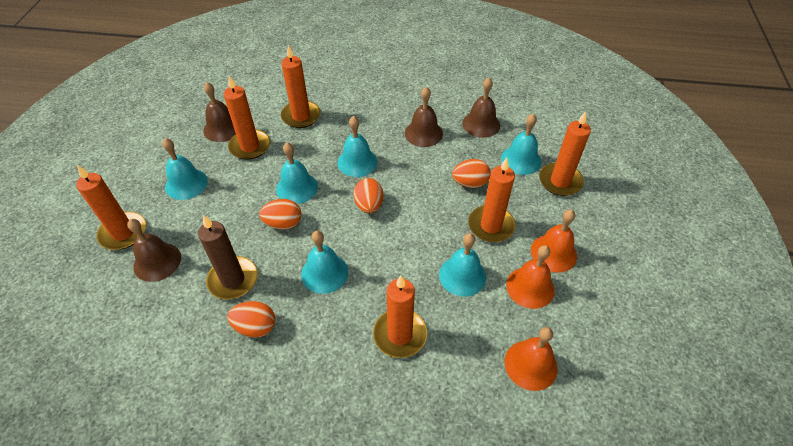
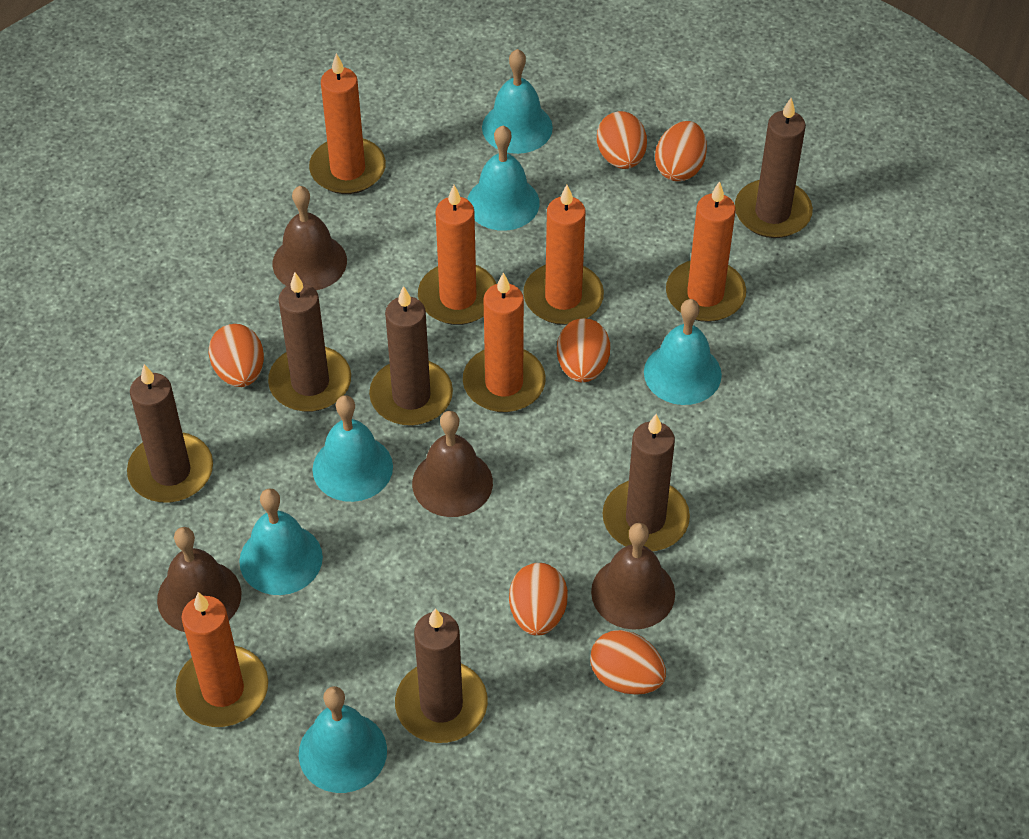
brown candle: [198,215,258,299] = 1 -> [127,364,213,502] [268,273,351,412] [369,286,453,426] [395,608,488,743] [603,414,690,551] [735,98,813,238] = 6
orange bell: [504,327,558,391] [506,245,555,309] [531,210,577,273] = 3 -> none = 0
orange egg: [227,301,276,338] [259,199,302,230] [353,178,384,213] [452,159,491,188] = 4 -> [208,324,264,387] [509,563,568,636] [557,318,610,383] [590,630,666,695] [597,111,647,169] [655,121,707,181] = 6

